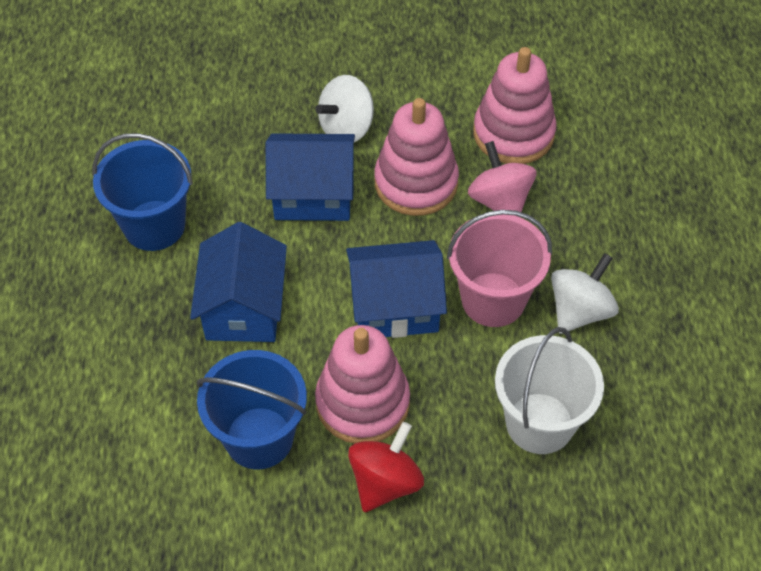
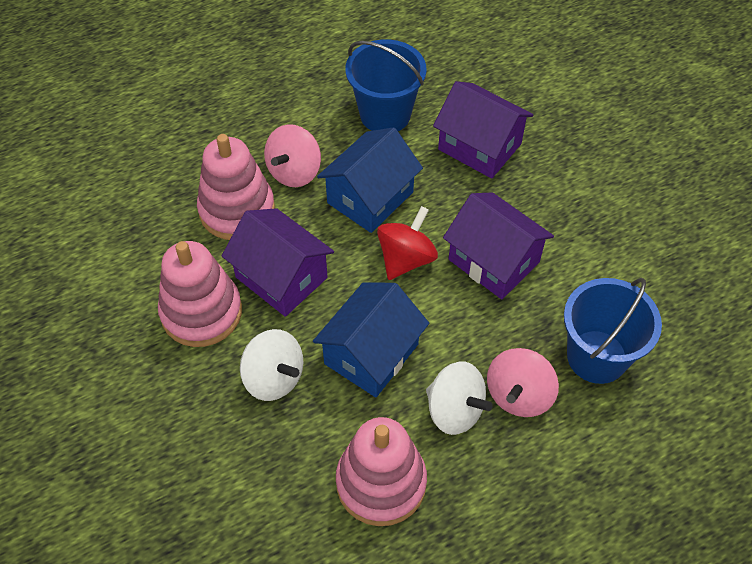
blue house: [190,222,287,342] [265,133,355,221] [346,240,447,338] = 3 -> [313,282,429,397] [317,127,423,233] = 2
pink bucket: [447,210,552,327] = 1 -> none = 0
pink spinning top: [468,141,537,217] = 1 -> [264,124,321,187] [487,348,559,417] = 2
purple house: none = 0 -> [222,208,334,317] [433,81,533,179] [443,192,554,299] = 3
white bucket: [495,327,604,454] = 1 -> none = 0

